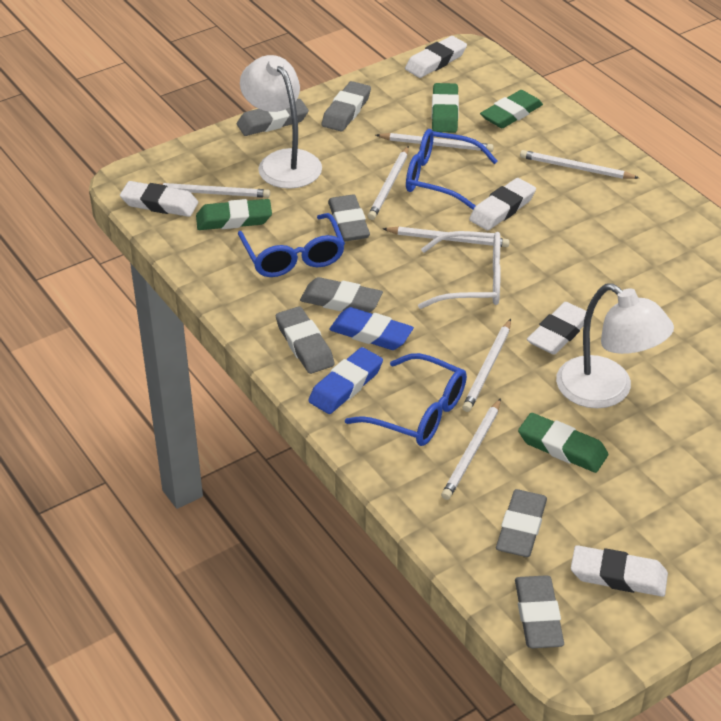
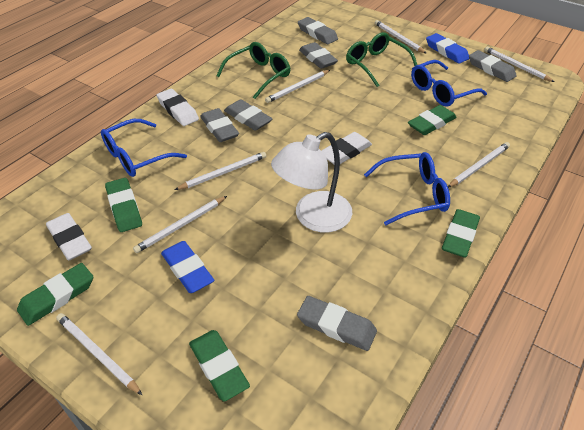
green eraser: [196,199,272,230] [432,83,459,133] [480,90,543,128] [518,413,608,473] = 4 -> [17,263,93,326] [105,178,142,232] [189,330,250,401] [408,105,456,135] [442,209,480,258] = 5
green glasses: none = 0 -> [216,42,290,99] [346,32,417,87] = 2
grey eraser: [237,99,309,136] [276,306,335,374] [300,277,383,313] [321,81,371,131] [328,194,370,242] [496,489,547,557] [515,575,564,648] = 7 -> [200,108,239,142] [224,99,272,131] [297,296,377,351] [298,17,338,44] [299,42,338,69] [469,50,517,82] = 6
white eraser: [120,181,198,217] [405,36,467,78] [469,178,536,230] [527,302,586,355] [571,545,668,597] = 5 -> [46,213,92,260] [157,89,199,126] [321,132,372,164] = 3
white glasses: [418,231,501,309] = 1 -> none = 0
white lamp: [240,55,322,189] [556,283,674,408] = 2 -> [271,132,352,233] = 1

